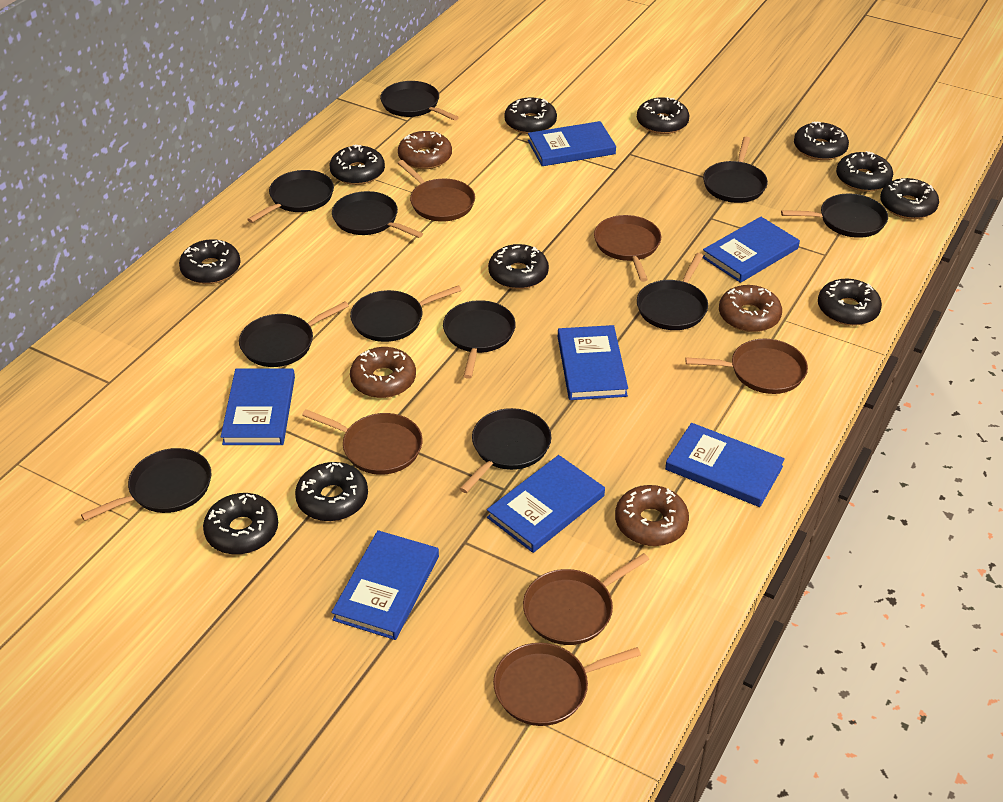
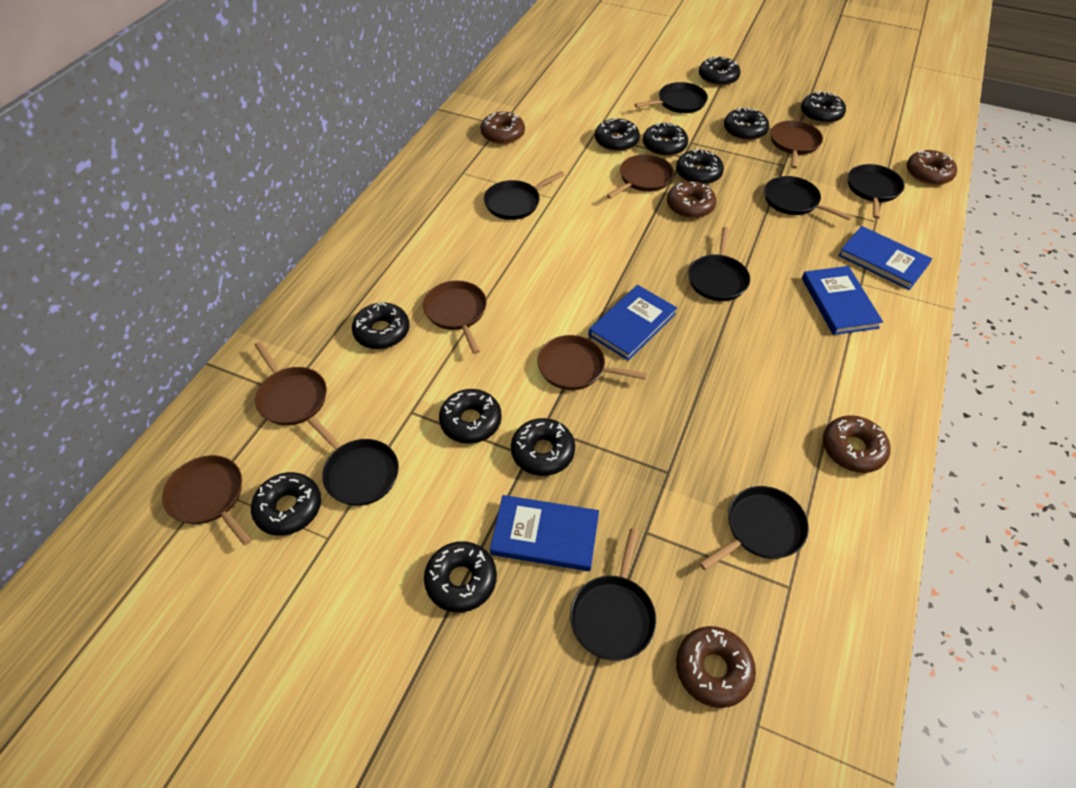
black pan: [81,448,211,521] [239,301,349,367] [247,170,334,223] [332,191,423,238] [350,285,462,342] [380,81,459,121] [443,300,516,379] [460,408,551,493] [637,253,708,330] [703,137,768,203] [781,194,888,238] = 11 -> [308,416,399,506] [484,171,564,220] [570,528,656,661] [634,82,708,113] [688,227,750,301] [699,486,809,570] [764,176,852,220] [848,164,905,219] = 8
blue book: [221,369,295,445] [331,530,439,640] [487,455,605,553] [528,121,616,166] [558,325,628,400] [665,423,785,507] [703,217,800,283] = 7 -> [490,495,599,571] [588,285,677,361] [802,266,883,335] [838,226,932,290] = 4
brown donut: [350,347,416,398] [398,131,452,169] [615,485,689,546] [719,285,782,332] = 4 -> [480,112,525,144] [667,181,717,218] [676,626,756,708] [823,415,891,473] [907,150,957,185] = 5

